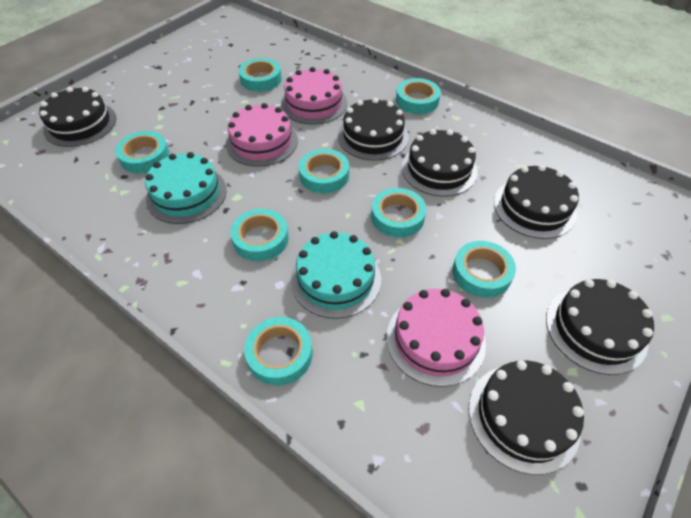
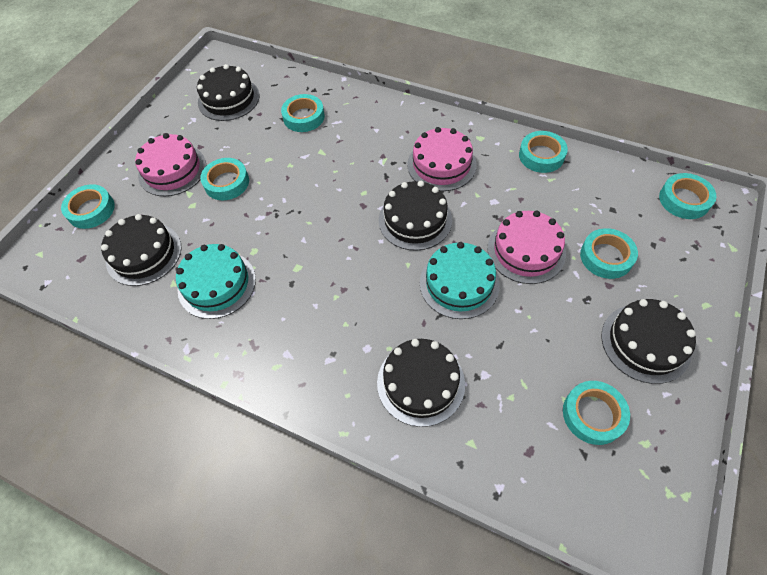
black cake: [39,87,116,147] [338,98,409,161] [402,129,478,197] [469,360,584,475] [494,165,579,239] [546,279,654,375] = 6 -> [101,214,181,286] [197,64,260,121] [377,339,465,427] [379,181,452,251] [602,299,696,384] = 5
turquoise tape: [115,131,170,174] [230,209,289,261] [239,58,282,92] [244,317,313,385] [299,149,349,193] [371,188,426,238] [396,78,441,114] [452,241,516,298] = 8 -> [61,184,115,229] [200,158,249,200] [281,94,325,132] [519,131,568,173] [563,381,630,445] [580,228,638,279] [659,173,716,219] = 7

